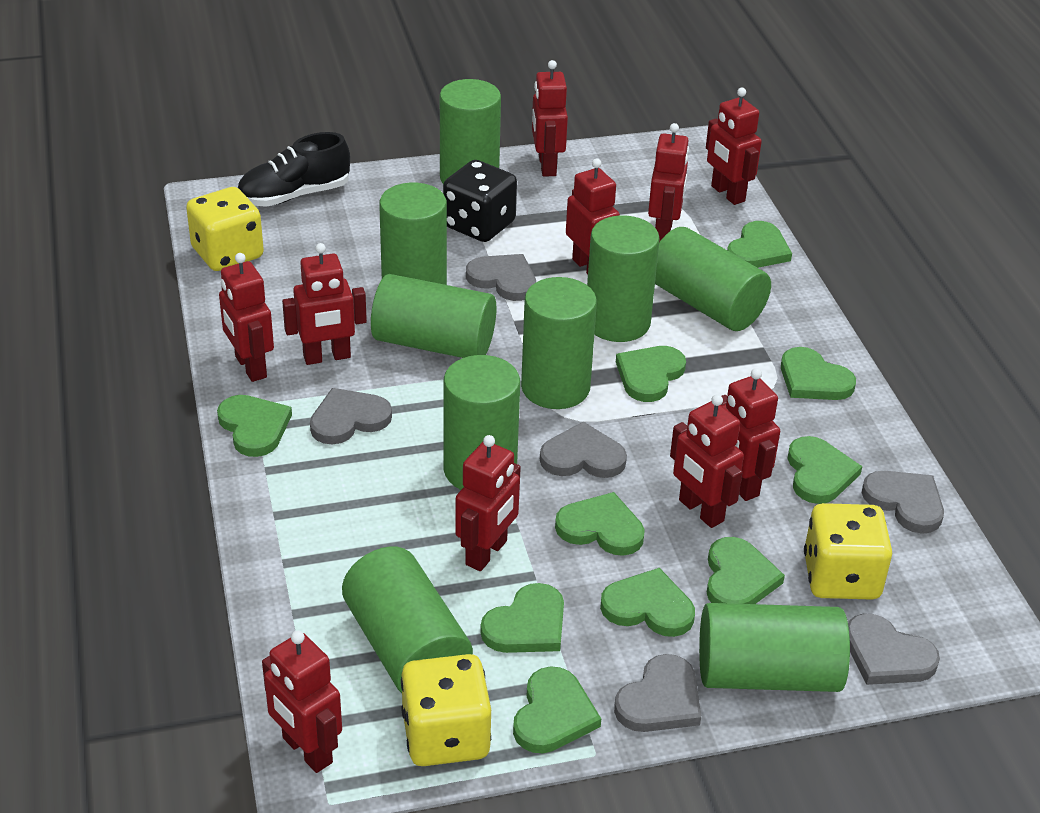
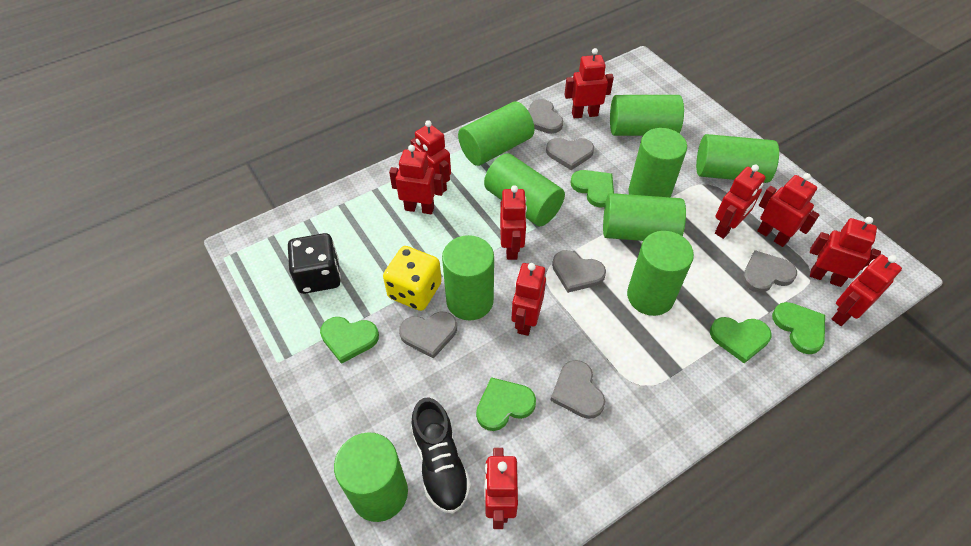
green heart: [217,395,292,457] [480,583,564,653] [513,666,601,753] [555,492,645,556] [600,568,695,637] [616,346,686,402] [707,537,785,604] [727,221,792,268] [781,347,856,400] [787,436,862,504] = 10 -> [320,317,379,364] [476,377,536,431] [570,170,614,207] [710,317,772,363] [772,302,825,354] = 5
yellow dice: [186,187,264,271] [401,654,491,766] [804,503,892,600] = 3 -> [383,246,442,311] = 1

